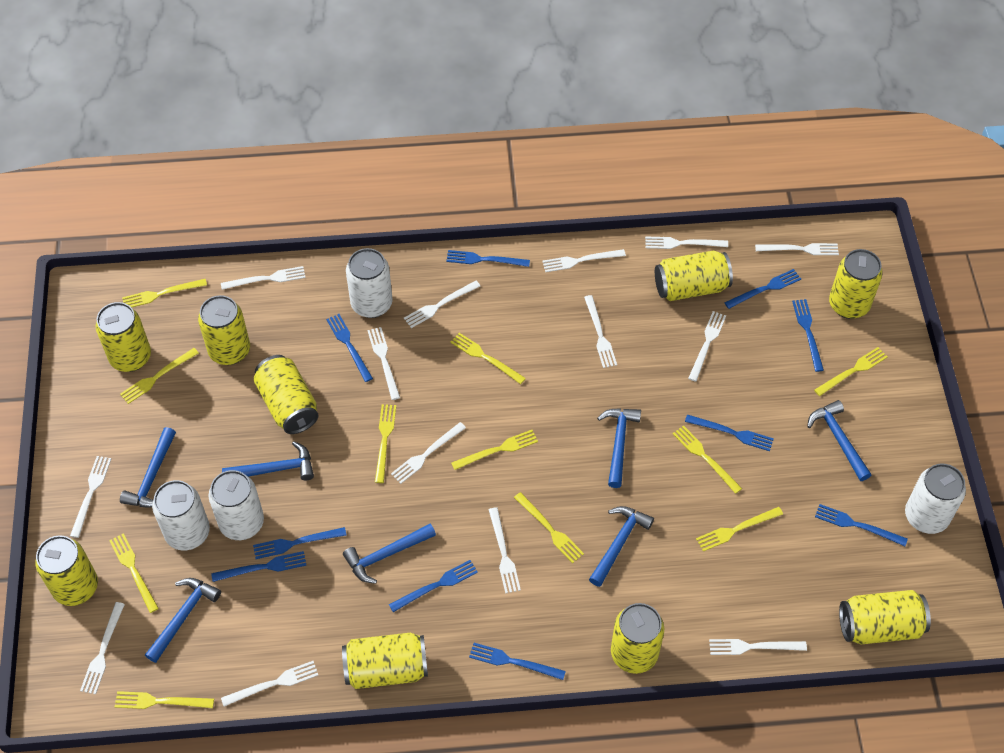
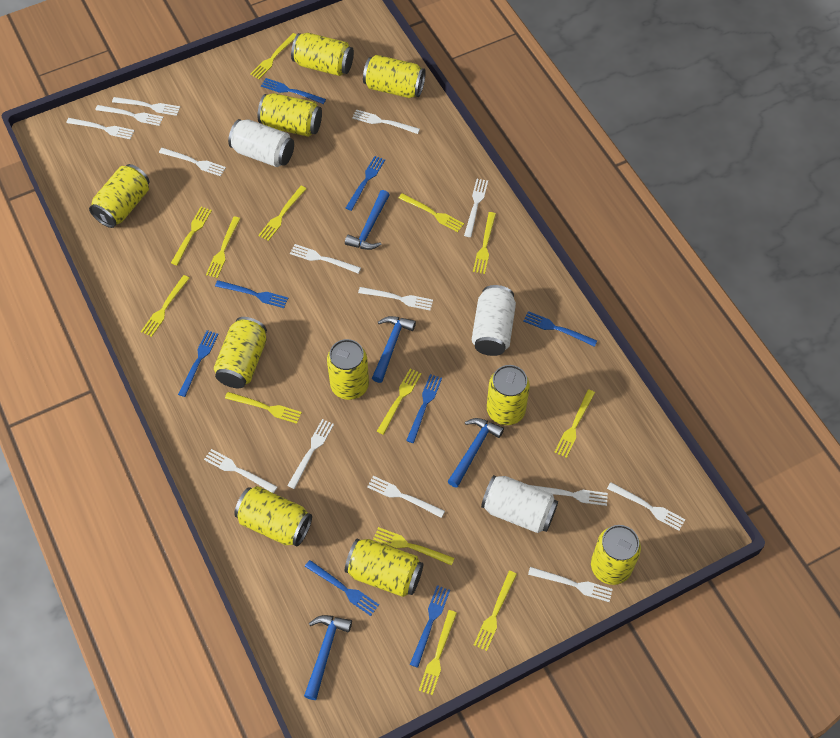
blue fork: [211,551,306,582] [253,527,346,559] [326,314,373,382] [389,560,478,612] [446,250,530,267] [469,643,566,680] [685,414,774,451] [724,269,801,309] [792,299,824,372] [815,504,908,546] = 10 -> [178,330,219,397] [215,280,288,308] [261,78,326,104] [305,560,379,616] [346,156,385,211] [406,374,442,443] [410,585,450,668] [523,311,597,347] = 8
blue hammer: [120,427,176,508] [145,578,221,663] [222,441,314,481] [343,524,436,584] [589,506,654,587] [597,408,641,488] [807,400,871,481] = 7 -> [304,615,352,700] [345,190,390,250] [372,316,416,383] [448,418,504,488] = 4
white can: [152,480,210,550] [208,470,264,540] [346,248,393,318] [905,464,966,534] = 4 -> [228,119,294,167] [472,285,516,356] [481,475,558,533] = 3
yellow can: [35,535,98,606] [96,302,151,372] [198,295,250,365] [254,355,319,434] [342,633,428,689] [611,603,664,674] [655,251,733,301] [829,249,883,319] [839,590,931,645] = 9 -> [89,164,150,228] [214,317,267,388] [234,486,312,547] [258,93,322,137] [291,33,354,76] [327,339,369,400] [345,539,423,597] [363,55,426,98] [487,365,530,425] [591,525,641,585] = 10
yellow fork: [109,533,159,613] [115,691,214,709] [120,348,199,404] [122,279,207,308] [375,404,396,483] [450,333,526,384] [451,430,538,470] [514,492,584,564] [673,425,742,494] [696,507,783,551] [814,347,887,396] = 11 -> [141,275,189,337] [171,207,212,265] [206,216,240,278] [225,392,302,424] [250,33,297,79] [258,186,306,241] [373,527,455,566] [377,368,422,435] [399,193,464,232] [419,610,457,695] [473,212,496,274] [474,571,517,651] [554,389,595,458] = 13

